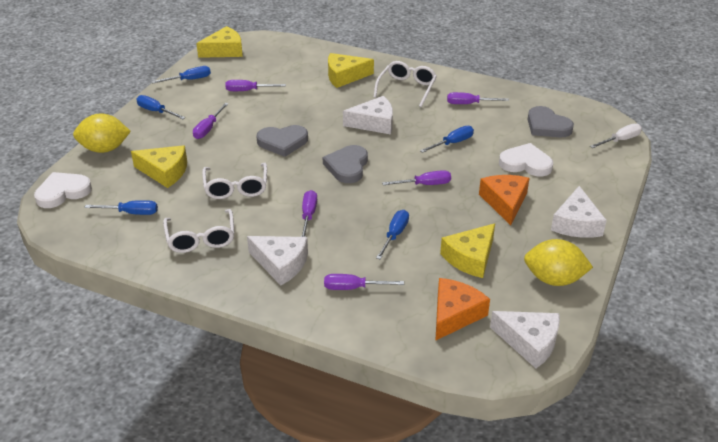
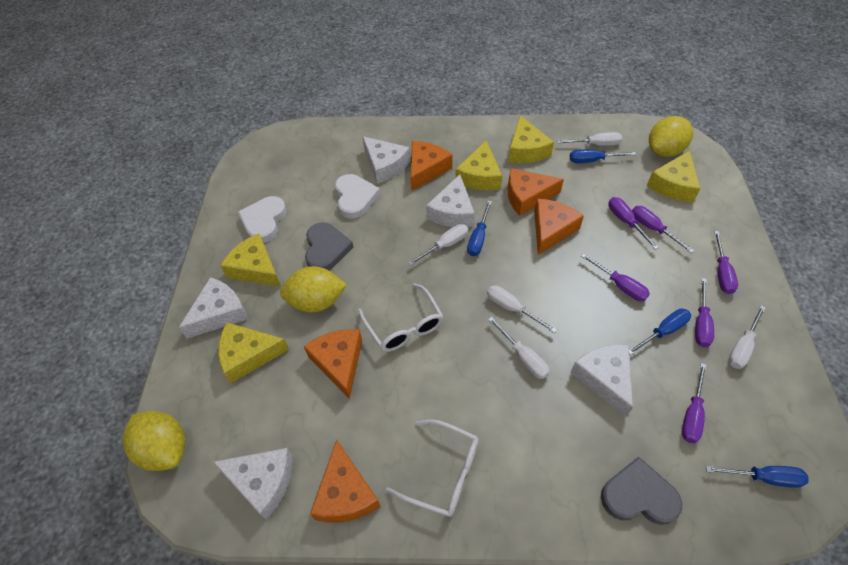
blue screwdriver: [84,200,158,215] [136,95,186,119] [152,66,211,84] [376,210,409,259] [420,126,474,153] = 5 -> [467,200,492,256] [570,149,636,163] [629,308,691,355] [706,466,809,488] = 4
grey heart: [256,125,308,157] [323,145,368,183] [528,106,574,138] = 3 -> [305,222,353,270] [601,456,682,525] = 2
orange cheese: [435,278,490,341] [479,175,529,226] = 2 -> [304,329,362,399] [310,440,380,522] [410,141,453,191] [507,168,564,216] [534,199,584,255] = 5
white cheese: [247,236,308,286] [343,96,393,134] [490,311,560,368] [551,186,607,238] = 4 -> [179,277,248,339] [213,448,293,520] [362,136,410,184] [426,174,475,227] [570,344,633,417] = 5
white glasses: [163,209,234,253] [202,163,267,199] [374,61,437,107] = 3 -> [358,284,443,352] [386,419,479,517] = 2
white screwdriver: [590,124,642,148] = 1 -> [408,224,468,266] [487,285,557,333] [488,317,550,379] [557,132,622,146] [728,305,766,369] = 5
yellow cheese: [131,145,187,188] [196,26,243,58] [328,53,374,88] [440,223,495,278] = 4 -> [218,323,289,383] [220,233,281,287] [455,140,502,190] [508,115,554,163] [647,150,701,202] = 5
yellow lemon: [73,114,131,153] [524,239,593,286] = 2 -> [123,411,185,471] [280,266,347,313] [649,116,693,157] = 3

